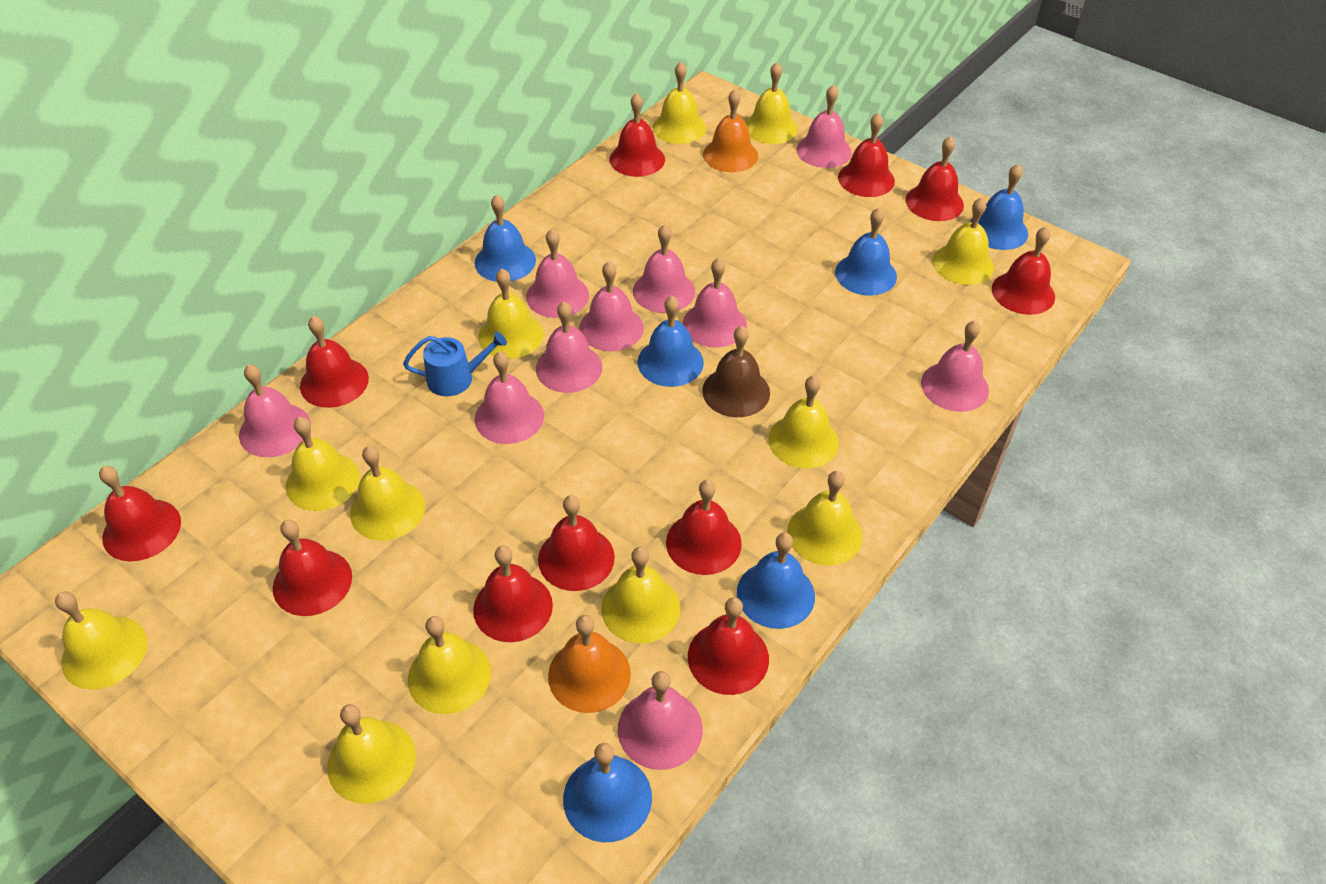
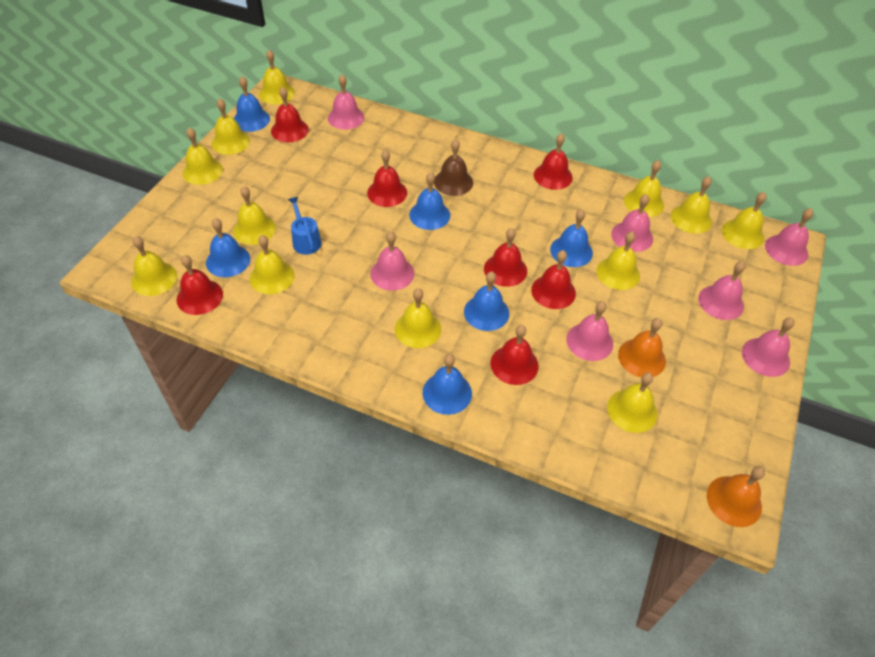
pink bell: [239,364,311,457] [475,351,544,444] [526,229,589,318] [536,302,602,393] [579,262,644,351] [618,671,703,770] [633,224,695,313] [683,258,747,348] [796,85,852,168] [921,320,989,412] = 10 -> [328,74,364,130] [370,232,414,291] [566,301,613,361] [611,194,653,252] [698,261,745,320] [742,317,795,377] [765,208,813,266] = 7
red bell: [99,466,181,561] [273,520,352,616] [300,316,369,408] [473,545,553,642] [538,495,615,591] [609,93,665,177] [666,480,742,575] [688,597,769,695] [838,113,895,197] [906,136,964,221] [992,226,1055,315] = 11 -> [177,255,223,315] [271,86,309,142] [367,149,407,207] [484,228,527,287] [490,325,539,385] [531,250,576,309] [534,133,573,190] = 7

